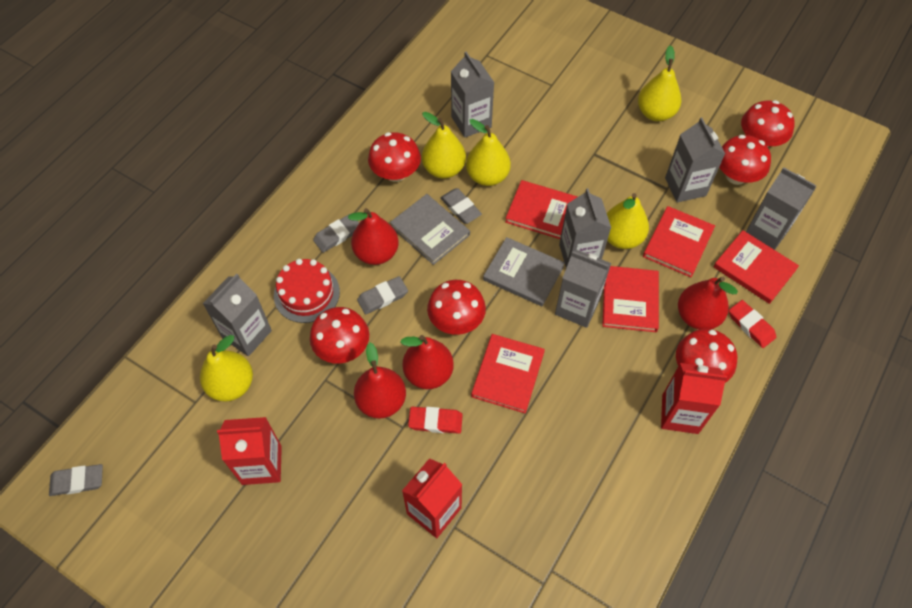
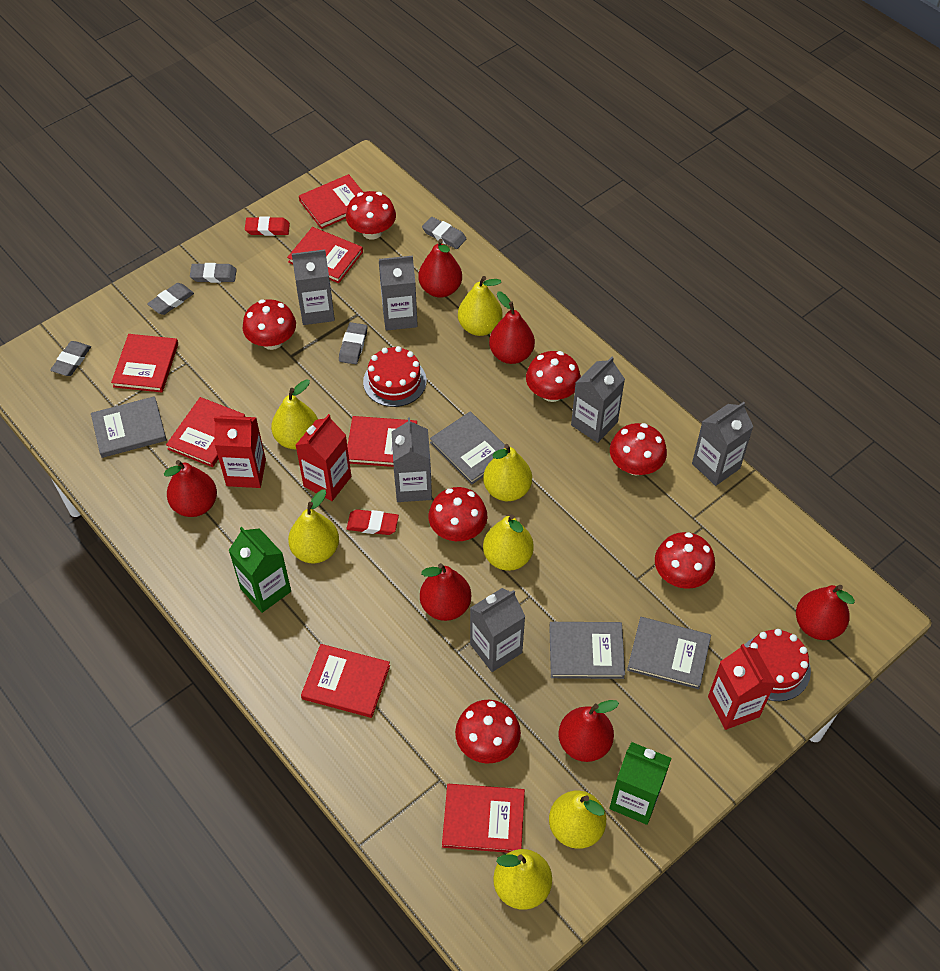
green carton: none = 0 -> [229,527,291,613] [609,742,672,825] = 2
grey book: [390,194,470,265] [483,237,565,306] = 2 -> [91,396,167,458] [430,411,505,485] [549,622,625,679] [627,617,711,689] = 4
grey eraser: [49,464,103,496] [313,214,359,253] [357,276,408,314] [440,188,482,224] = 4 -> [50,341,91,376] [147,283,194,315] [190,263,237,283] [339,322,367,364] [422,217,467,249] = 5
red book: [471,334,545,413] [505,180,578,239] [602,266,659,332] [643,206,715,277] [713,230,799,304] = 5 -> [111,334,178,392] [166,397,245,467] [287,227,363,283] [299,174,363,229] [301,644,390,718] [347,416,417,467] [442,784,525,853] = 7
red cake: [274,259,340,323] = 1 -> [363,346,427,407] [744,629,811,701] = 2
red mushroom: [310,307,369,364] [368,132,421,182] [427,280,486,335] [676,329,737,383] [719,135,771,185] [741,100,795,147] = 6 -> [243,299,296,350] [346,191,396,240] [428,487,487,541] [455,700,521,764] [526,351,581,402] [610,423,667,476] [655,532,715,589] = 7
red pear: [348,208,399,265] [354,342,406,419] [401,335,454,389] [678,277,738,330] = 4 -> [164,460,217,517] [418,239,462,298] [420,563,471,621] [489,292,535,364] [558,700,619,762] [796,585,855,640] = 6
yellow pear: [200,335,253,402] [422,112,466,179] [466,119,511,186] [607,193,649,249] [638,45,681,121] = 5 -> [271,379,318,449] [288,490,339,563] [458,276,503,336] [483,444,532,501] [483,514,534,571] [493,849,552,910] [549,791,606,849] = 7

